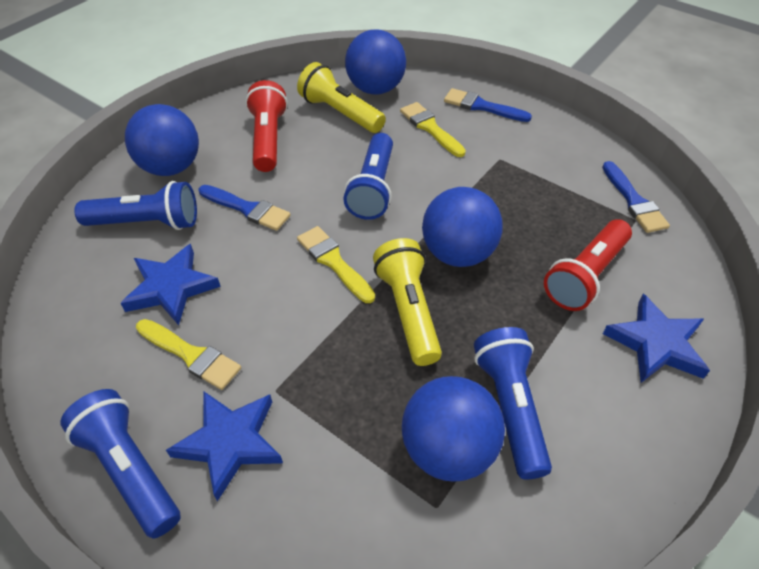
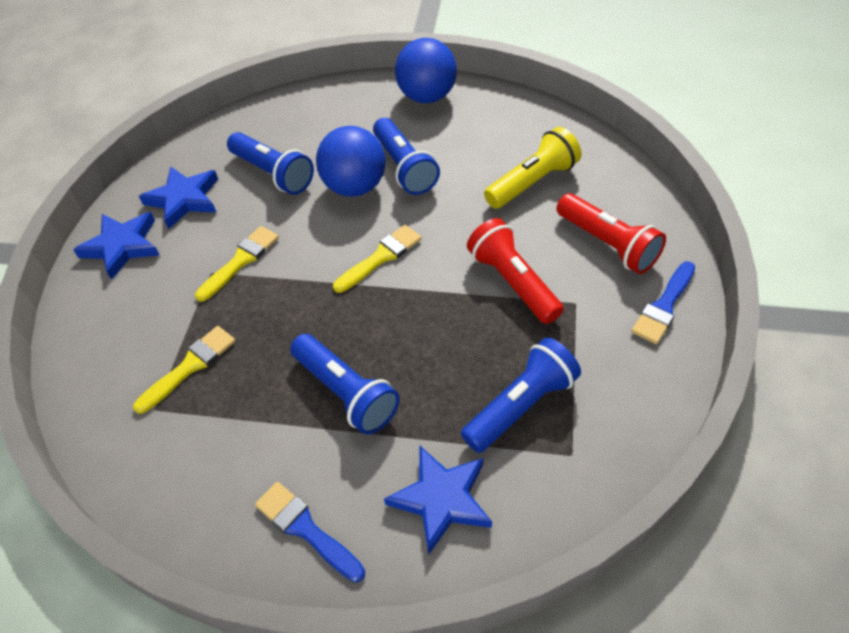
blue ball: [125,104,199,176] [345,29,406,95] [402,376,505,482] [422,187,503,267] = 4 -> [316,126,385,197] [395,38,457,103] = 2
blue brush: [199,185,291,231] [444,88,532,122] [602,161,670,233] = 3 -> [255,482,365,582] [631,261,695,344] = 2
yellow flashlight: [297,62,386,133] [373,238,442,366] = 2 -> [484,127,581,209] = 1

